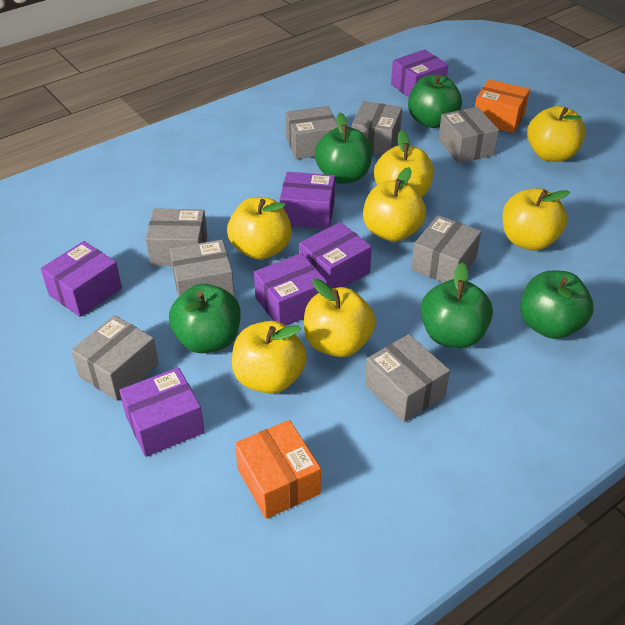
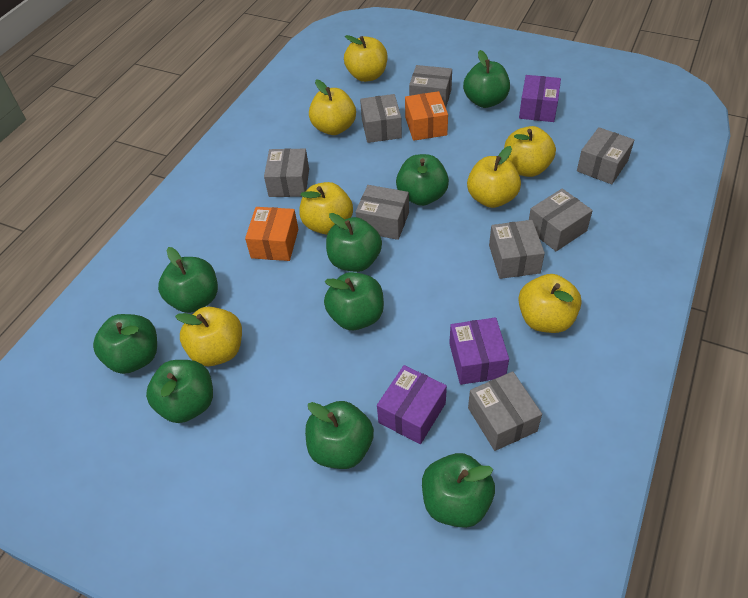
green apple: [169,284,241,353] [315,113,372,184] [408,75,462,128] [421,262,493,348] [520,271,594,339] = 5 -> [93,314,157,374] [146,360,213,423] [158,247,218,313] [305,401,374,469] [324,272,384,330] [326,213,382,272] [396,154,449,206] [422,453,495,528] [463,50,510,108] = 9
purple box: [41,241,122,317] [119,367,205,457] [254,253,328,326] [280,172,335,229] [299,222,372,289] [391,49,448,97] = 6 -> [377,365,447,444] [449,317,509,385] [519,75,561,122] = 3

